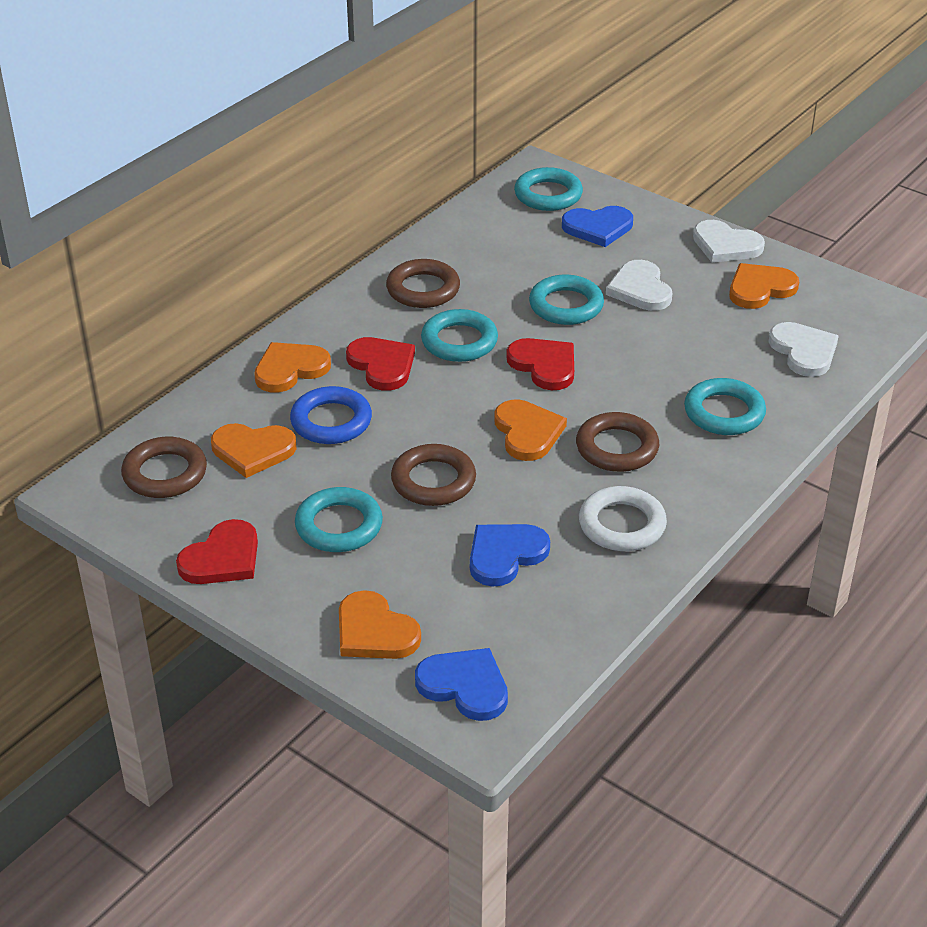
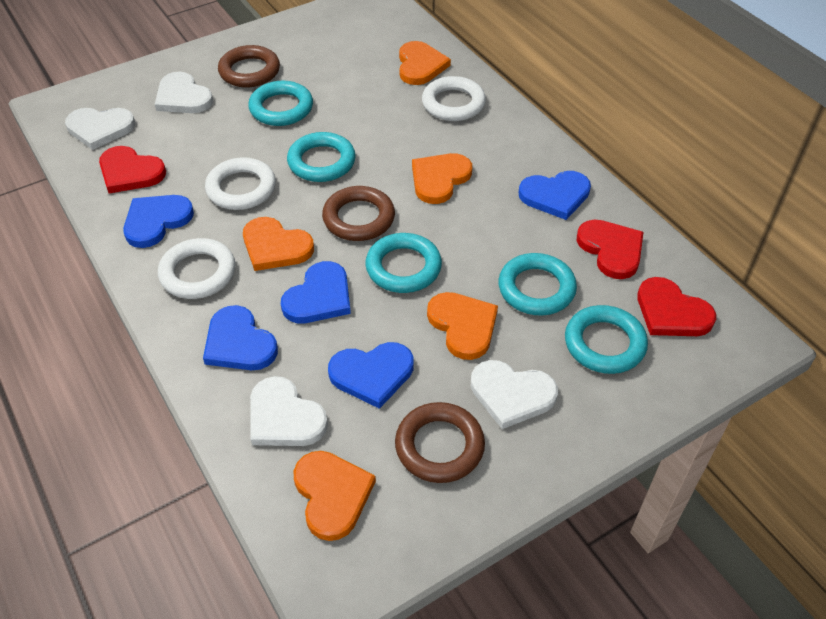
blue heart: [415,648,508,721] [470,524,550,587] [562,206,633,247] = 3 -> [123,195,194,248] [203,305,278,370] [281,261,351,323] [328,342,414,409] [518,171,591,220] = 5
blue ring: [290,386,372,444] = 1 -> none = 0
brown ring: [121,437,207,498] [386,259,460,308] [391,444,476,506] [576,412,659,472] = 4 -> [218,45,280,87] [322,186,395,241] [395,402,485,483] = 3
white heart: [606,260,672,311] [693,220,765,263] [768,322,838,377] = 3 -> [65,108,135,150] [155,72,213,113] [250,376,328,446] [470,360,558,429] = 4
white ring: [579,486,667,551] = 1 -> [158,238,235,299] [205,157,276,210] [422,76,486,121] = 3

